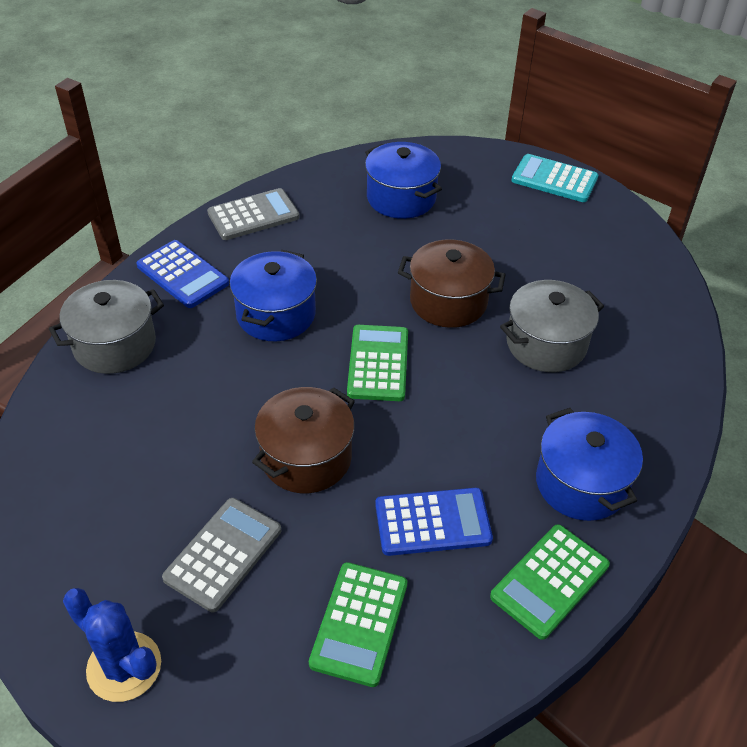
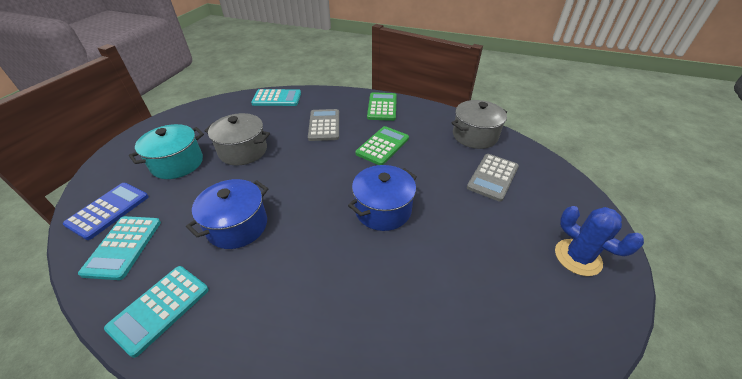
blue calculator: [136,240,229,308] [375,488,493,556] = 2 -> [63,183,149,240] = 1
blue pot: [230,250,317,341] [365,142,442,219] [536,408,643,521] = 3 -> [186,179,268,249] [348,165,417,231] = 2
brown pot: [252,387,355,493] [398,239,506,328] = 2 -> none = 0
green calculator: [309,562,407,687] [347,325,408,401] [490,524,610,640] = 3 -> [355,126,409,165] [367,92,397,121] = 2
turquoise calculator: [511,154,598,202] = 1 -> [78,216,161,280] [104,266,209,358] [251,89,301,106] = 3
turquoise pot: none = 0 -> [129,124,204,179] = 1

